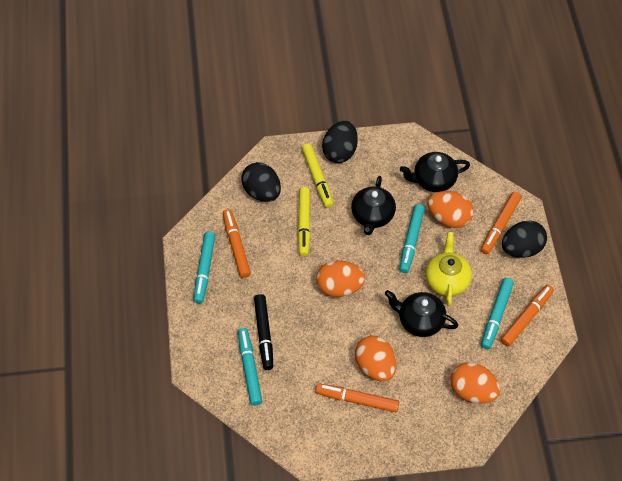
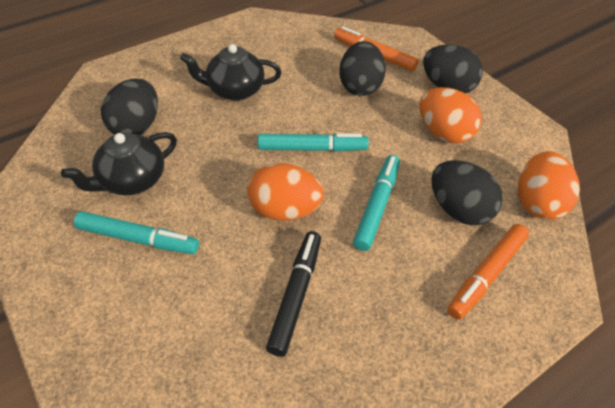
black egg: [241,162,281,202] [322,121,358,163] [502,220,547,258] = 3 -> [101,79,158,135] [339,41,386,96] [423,44,483,94] [431,160,503,225] = 4
black teapot: [351,176,396,235] [385,290,458,337] [400,152,470,192] = 3 -> [61,132,177,195] [180,44,281,101] = 2
orange egg: [316,260,366,297] [355,336,396,382] [427,191,474,228] [451,362,500,404] = 4 -> [247,163,324,221] [419,87,482,144] [518,151,580,220] = 3
orange marker: [223,209,251,278] [316,384,399,412] [481,192,521,254] [501,285,554,347] = 4 -> [334,27,419,71] [447,224,529,320] = 2
turquoise marker: [194,232,215,304] [238,328,262,406] [399,204,425,273] [481,278,514,349] = 4 -> [74,211,199,254] [258,133,369,152] [353,155,400,251] = 3
yellow marker: [298,187,311,257] [302,144,334,208] = 2 -> none = 0
yellow teapot: [426,232,472,306] = 1 -> none = 0

